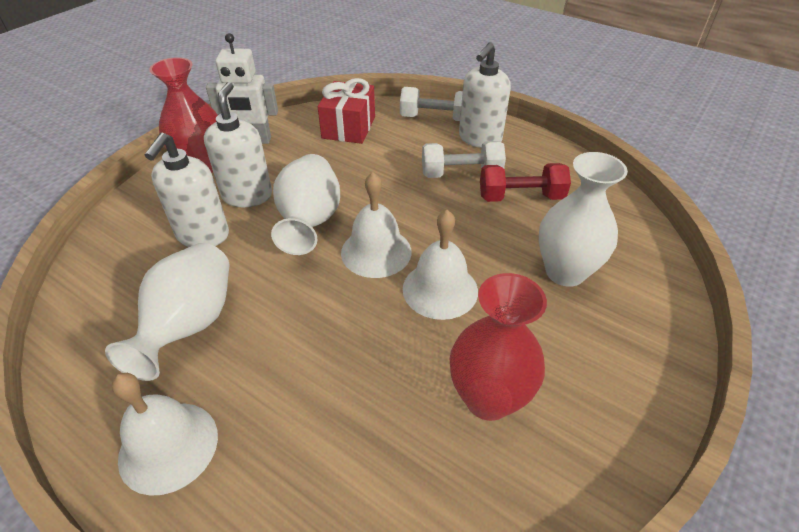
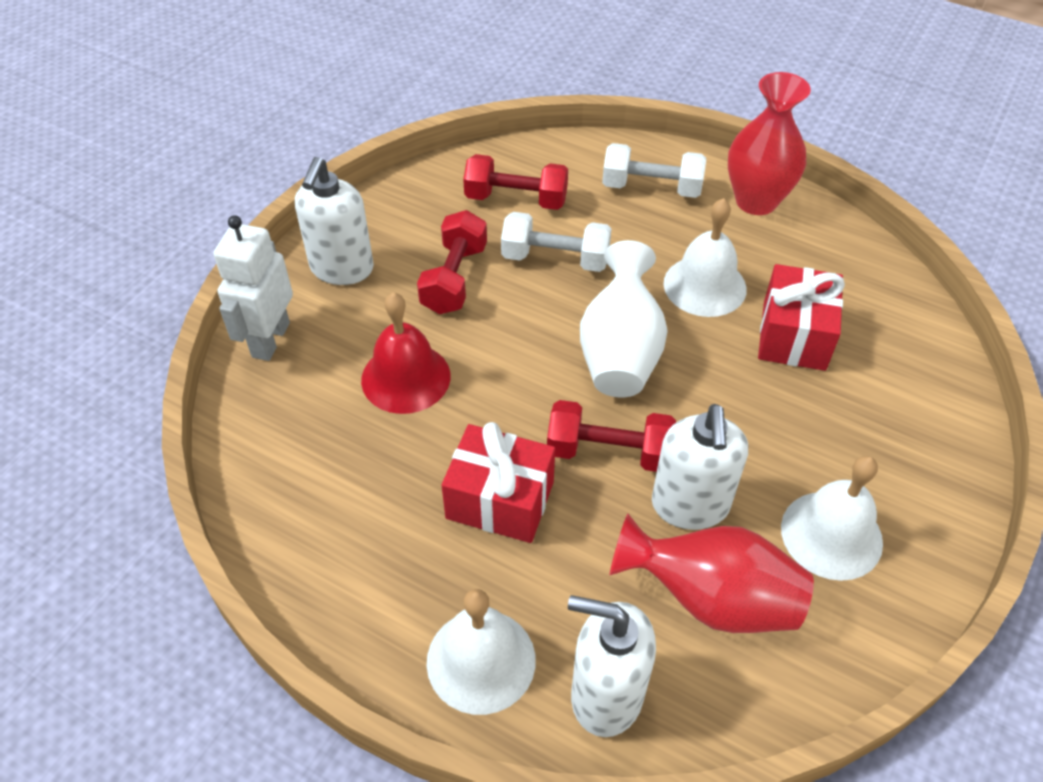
red bell: none = 0 -> [361,293,450,414] = 1
red dumbbell: [480,163,571,202] = 1 -> [417,210,487,314] [463,154,568,210] [547,400,676,472] = 3
red gift: [318,78,375,144] = 1 -> [441,422,555,543] [758,264,845,371] = 2
white vase: [105,243,229,381] [271,154,340,255] [539,152,628,287] = 3 -> [580,240,668,397] = 1

